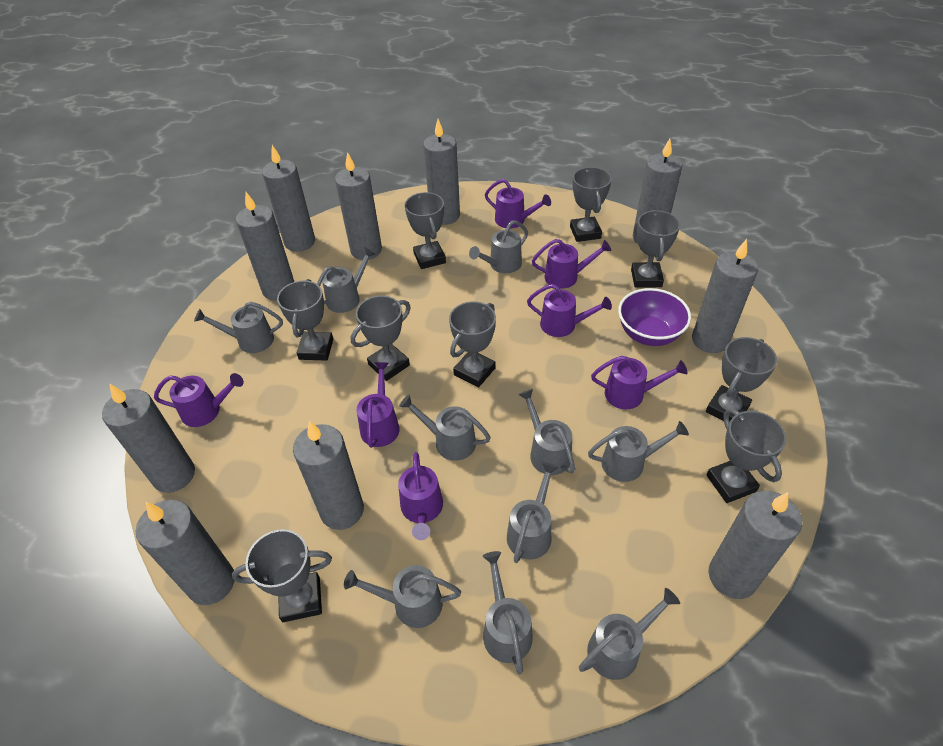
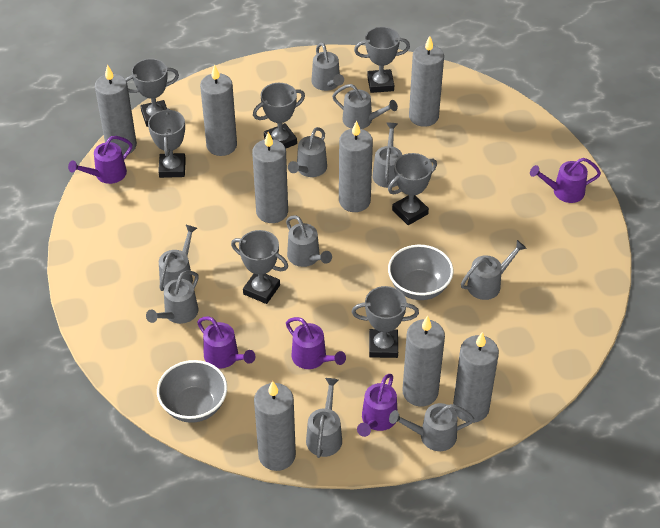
grey bowl: none = 0 -> [157,360,227,423] [388,245,453,300] = 2
grey candle: [102,383,195,493] [136,500,235,605] [236,192,294,300] [262,145,315,252] [293,421,364,530] [335,152,382,260] [423,119,460,225] [633,139,682,244] [692,239,758,353] [708,491,802,599] = 10 -> [95,65,137,155] [200,64,237,156] [252,132,288,223] [254,381,296,471] [339,120,373,212] [402,316,445,407] [409,36,444,127] [453,332,499,423] = 8
grey trophy: [232,529,332,622] [277,279,333,361] [351,296,411,381] [405,192,446,269] [449,302,496,387] [570,167,612,242] [631,210,680,288] [706,337,777,421] [706,409,786,503] = 9 -> [126,59,179,127] [148,108,186,178] [231,230,288,304] [253,83,305,148] [352,286,419,358] [354,27,410,93] [388,153,437,225] = 7
purple bowl: [618,288,691,346] = 1 -> none = 0
purple watering can: [154,373,244,427] [357,362,400,448] [398,452,443,540] [485,179,551,229] [527,284,612,337] [532,239,611,289] [591,356,688,409] = 7 -> [68,136,132,184] [197,316,255,368] [286,317,346,369] [357,374,397,437] [530,158,601,203] = 5

